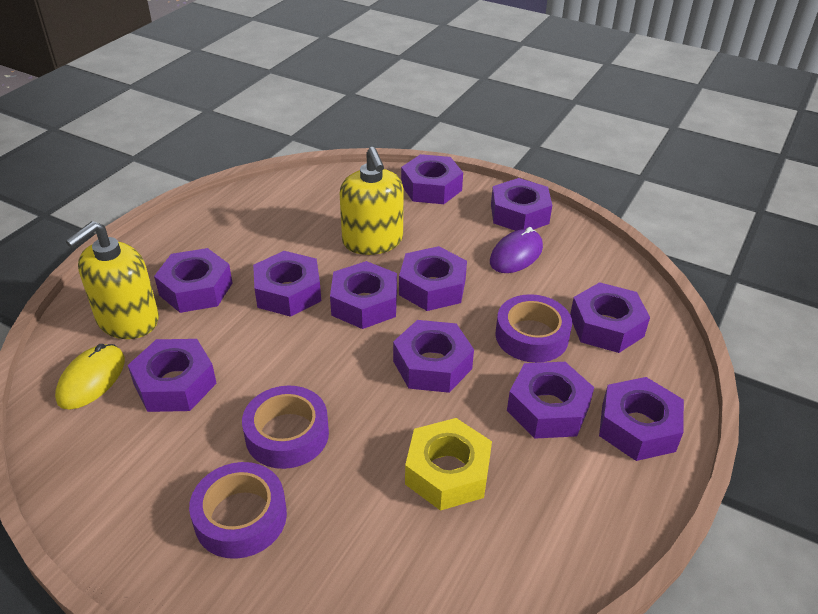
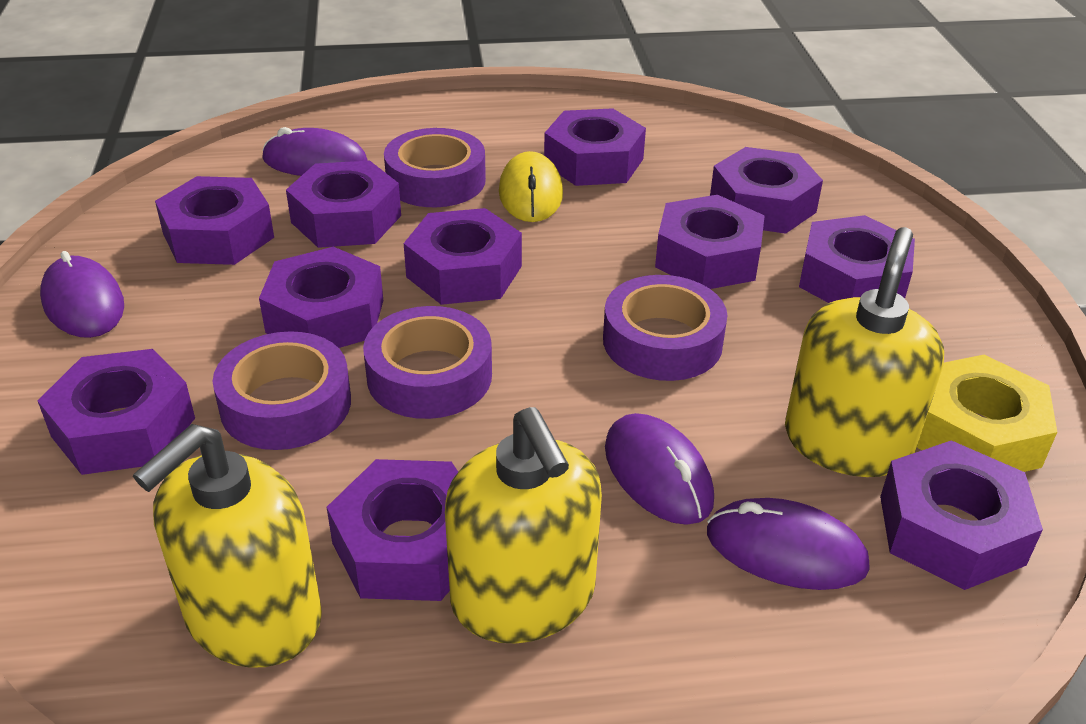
purple mouse: [490,227,543,273] = 1 -> [40,251,124,338] [262,127,368,176] [605,413,714,525] [707,498,870,590] = 4
purple tape: [189,462,287,559] [242,386,329,469] [495,294,572,363] = 3 -> [213,331,351,450] [363,306,492,419] [384,128,486,207] [603,275,728,381] = 4
yellow soap dispenser: [65,221,159,339] [340,147,404,255] = 2 -> [133,424,322,668] [445,407,602,644] [785,227,944,477] = 3

